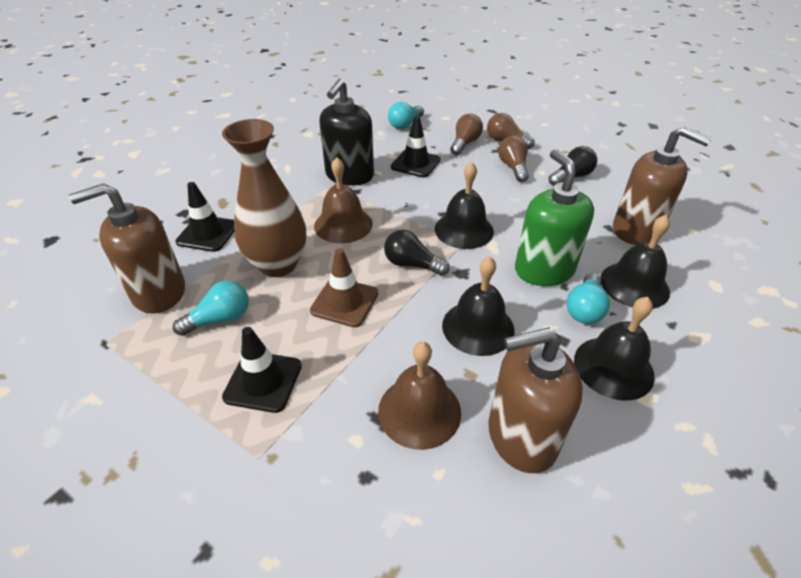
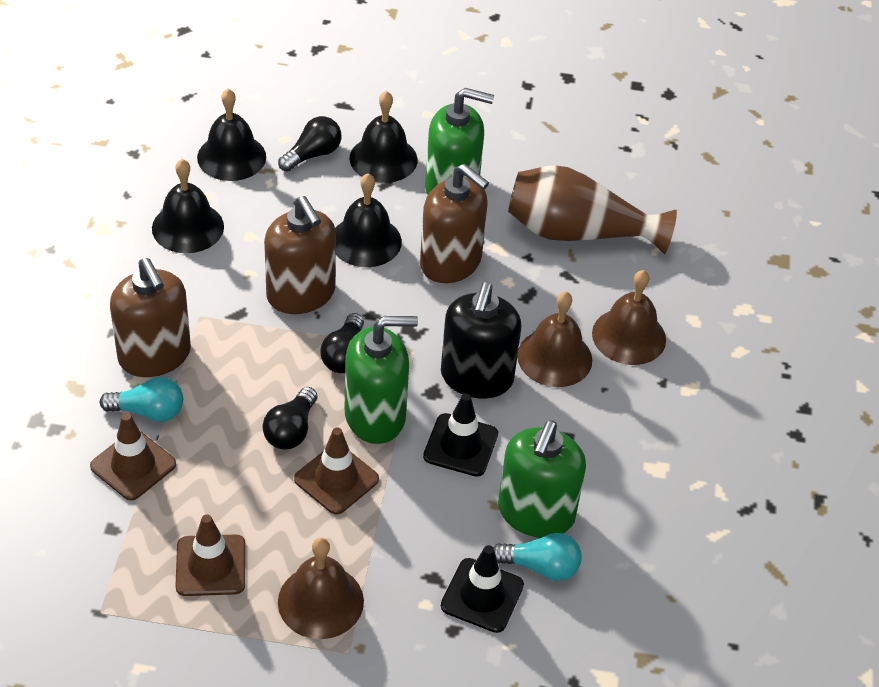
black light bulb: [384,230,450,276] [549,146,597,186] = 2 -> [263,387,317,449] [278,116,341,172] [320,313,364,373] = 3
black traffic cone: [175,182,235,252] [222,327,302,413] [391,116,440,178] = 3 -> [423,393,498,477] [441,545,524,633] = 2
brown bell: [314,157,373,244] [378,342,461,450] = 2 -> [278,538,364,639] [517,291,592,387] [592,270,666,365] = 3
brown light bulb: [451,114,483,155] [487,113,535,149] [498,136,529,182] = 3 -> none = 0
brown traffic cone: [310,248,379,327] = 1 -> [90,413,176,501] [175,514,245,596] [294,427,379,515] = 3
green soap dispenser: [515,149,594,286] = 1 -> [345,316,418,444] [425,88,494,195] [498,420,586,538] = 3
turquoise light bulb: [173,281,249,336] [388,102,424,129] [566,273,610,324] = 3 -> [100,377,183,422] [493,533,582,581] = 2

